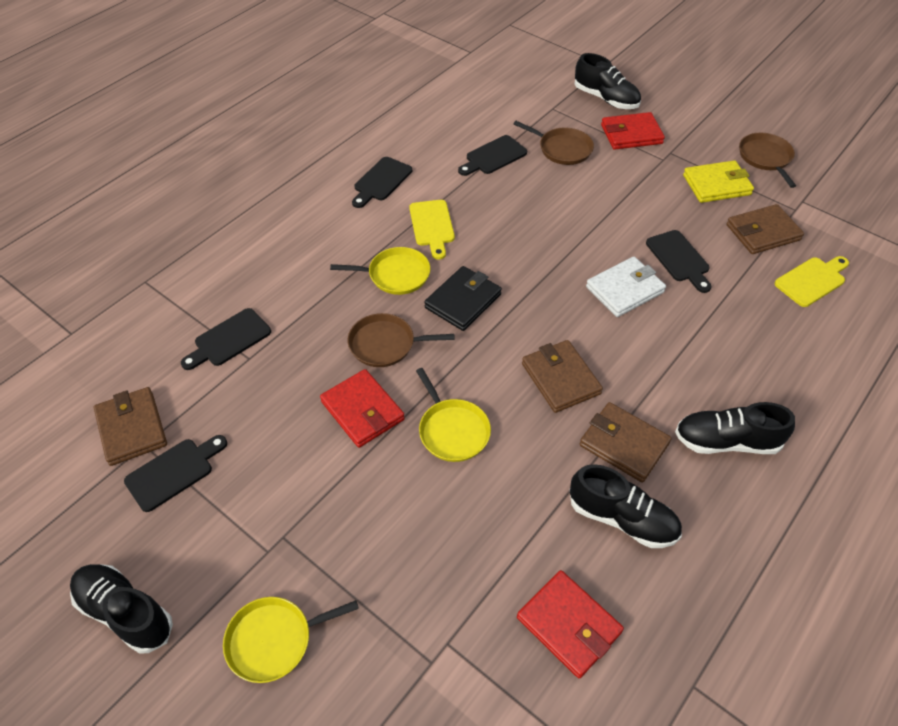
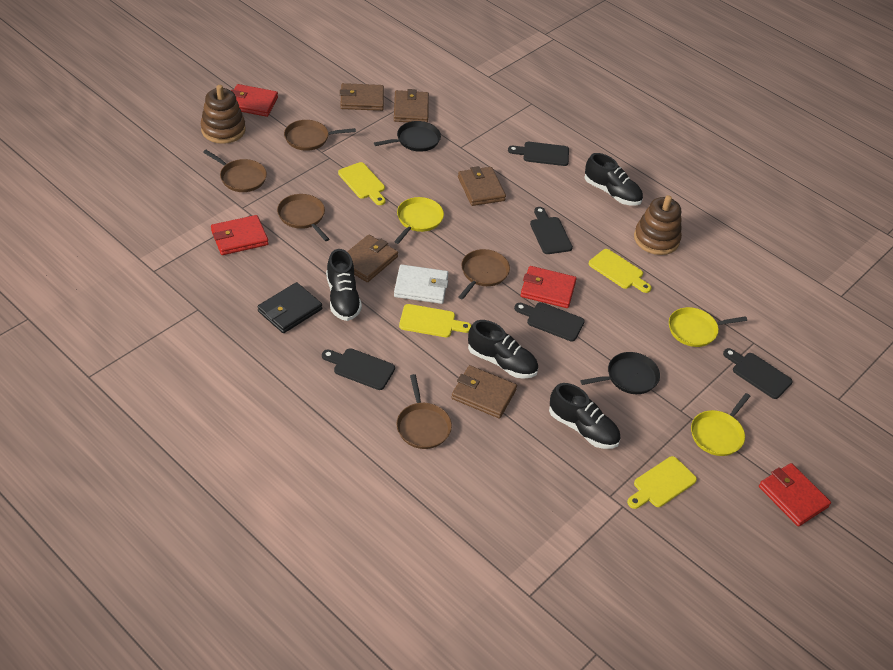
black pan: none = 0 -> [374,121,441,152] [580,352,660,394] = 2
brown pan: [348,313,454,367] [513,121,594,165] [739,133,796,188] = 3 -> [203,150,267,192] [277,194,329,241] [284,120,356,151] [397,374,452,449] [458,249,510,300] = 5
brown stacking toy: none = 0 -> [201,85,246,144] [634,195,682,255] = 2
brown wallet: [94,387,167,466] [522,340,603,413] [580,402,672,482] [726,204,804,254] = 4 -> [340,83,384,111] [347,234,398,282] [394,89,429,122] [451,365,517,418] [458,166,506,206] = 5
red wallet: [320,369,405,448] [517,570,624,678] [601,112,665,150] = 3 -> [211,215,269,255] [231,84,278,117] [521,266,577,308] [759,463,831,527] = 4
yellow cutting board: [409,200,455,260] [775,256,849,307] = 2 -> [338,162,386,205] [399,304,472,337] [589,249,652,293] [627,456,697,509] = 4
yellow wallet: [683,160,754,203] = 1 -> none = 0

